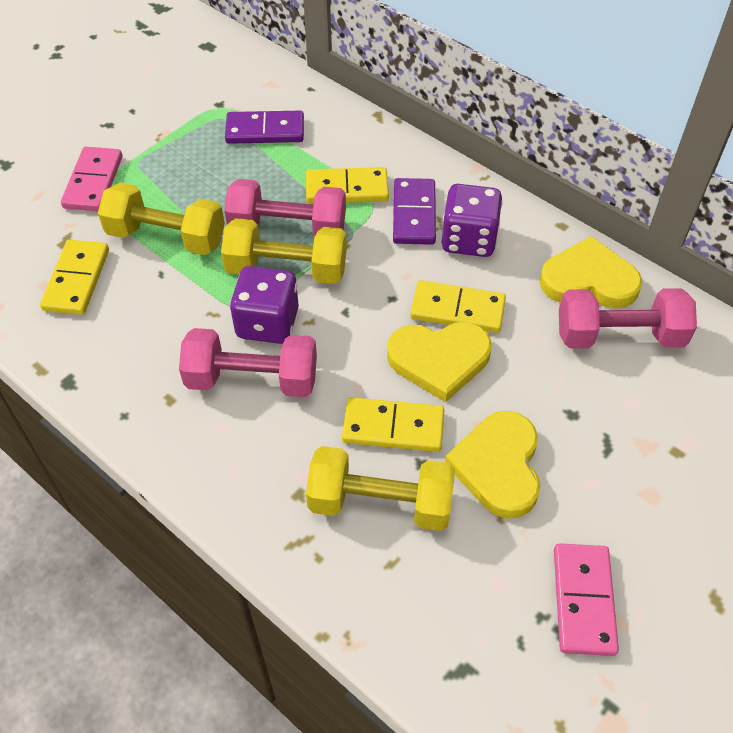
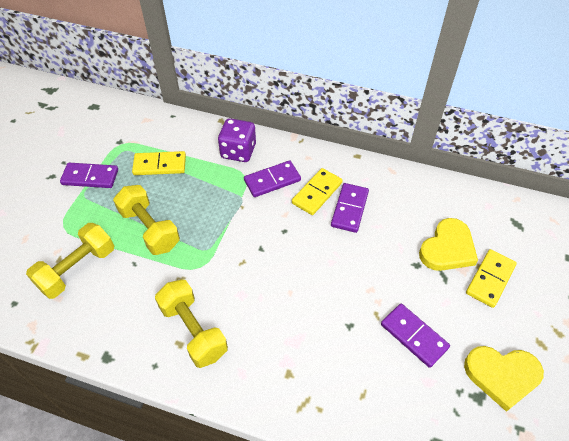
pink domino: [61,147,122,211] [554,543,619,656] = 2 -> none = 0
pink dumbbell: [179,328,317,397] [225,179,346,237] [559,288,697,349] = 3 -> none = 0
purple dice: [230,266,299,344] [442,184,503,257] = 2 -> [218,118,256,162] = 1
purple domino: [225,111,304,144] [393,178,436,245] = 2 -> [60,163,118,188] [244,160,301,197] [331,183,369,233] [381,304,450,368] = 4
yellow domino: [40,240,109,315] [306,167,389,204] [342,397,444,452] [410,280,506,333] = 4 -> [132,151,186,175] [292,168,343,215] [466,249,517,308] = 3
yellow heart: [387,322,492,402] [445,411,541,519] [540,236,642,308] = 3 -> [419,218,478,271] [464,346,544,412] = 2

